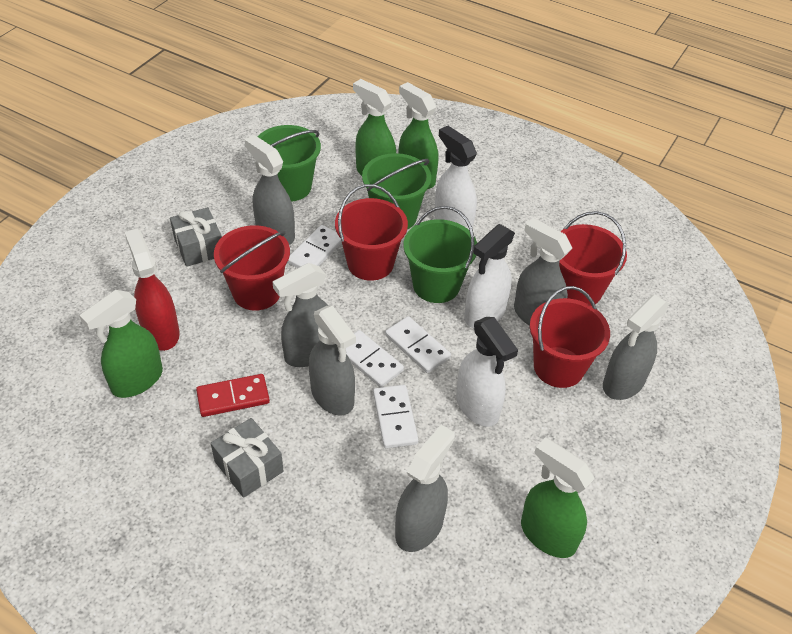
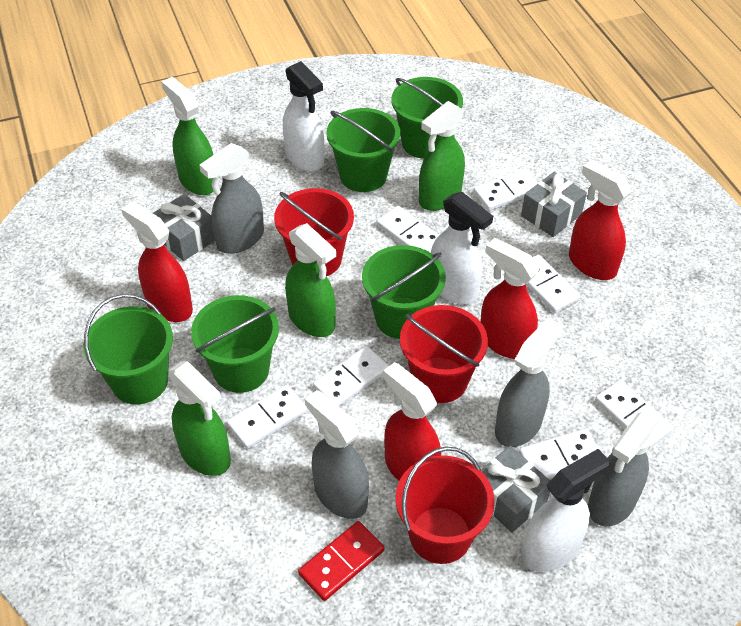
green bucket: [257,125,321,202] [362,153,431,230] [403,206,477,303] = 3 -> [83,294,173,405] [191,295,279,393] [326,108,400,192] [362,245,446,339] [391,77,463,159] = 5
grey gift: [170,207,222,267] [211,418,284,498] = 2 -> [153,194,215,261] [481,446,550,533] [521,172,587,237] = 3
grey spray bottle: [245,135,295,245] [273,263,329,367] [309,306,356,416] [395,425,455,552] [514,218,572,326] [603,295,669,400] = 6 -> [199,143,264,254] [305,390,369,519] [495,318,561,447] [588,411,659,526] = 4
red bucket: [214,225,290,311] [335,184,408,281] [530,286,610,388] [559,211,627,306] = 4 -> [274,188,354,276] [395,446,495,564] [400,305,488,403] = 3
red spray bottle: [124,229,180,351] = 1 -> [121,202,193,322] [383,362,441,481] [481,238,539,359] [569,160,632,280] = 4
white domino: [287,225,342,268] [346,330,404,387] [373,385,418,449] [385,316,451,373] = 4 -> [227,385,307,449] [313,346,389,406] [376,206,439,252] [473,170,537,211] [519,428,599,479] [526,255,581,313] [595,380,674,449] = 7

